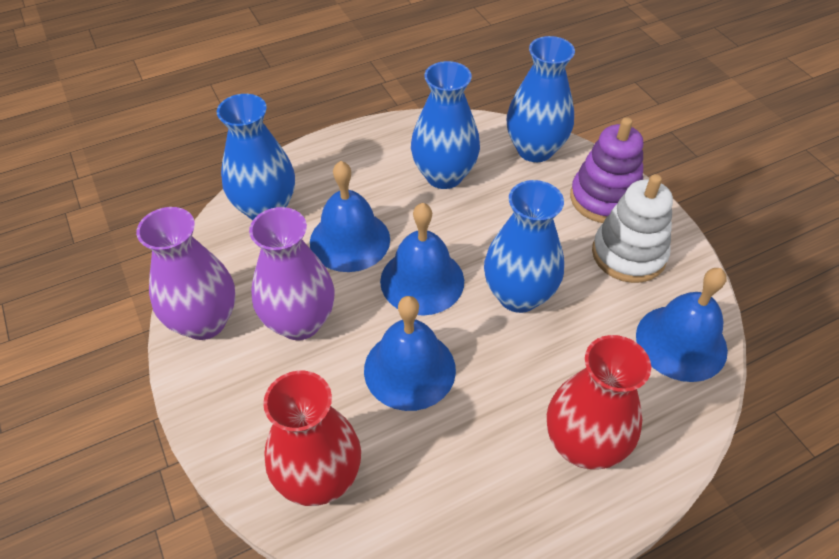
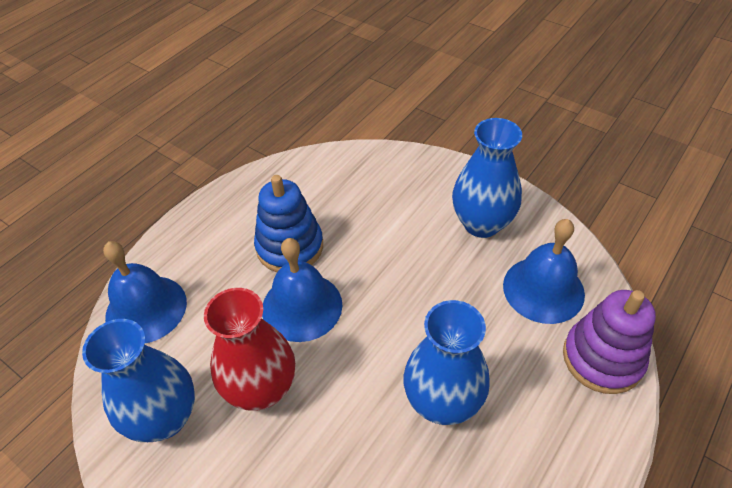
blue bell: [310,161,390,272] [364,296,456,411] [380,203,464,316] [636,268,728,382] = 4 -> [103,241,187,343] [262,238,342,342] [503,219,585,324] = 3
blue stacking toy: none = 0 -> [254,175,323,272] = 1
blue vase: [217,94,295,220] [411,61,480,189] [484,180,564,313] [507,36,575,162] = 4 -> [82,319,195,442] [403,300,490,425] [452,118,522,238] = 3
purple vase: [136,207,235,340] [249,207,335,340] = 2 -> none = 0
red vase: [263,371,361,506] [547,335,651,470] = 2 -> [204,288,295,411] = 1
white stacking toy: [592,174,673,283] = 1 -> none = 0

